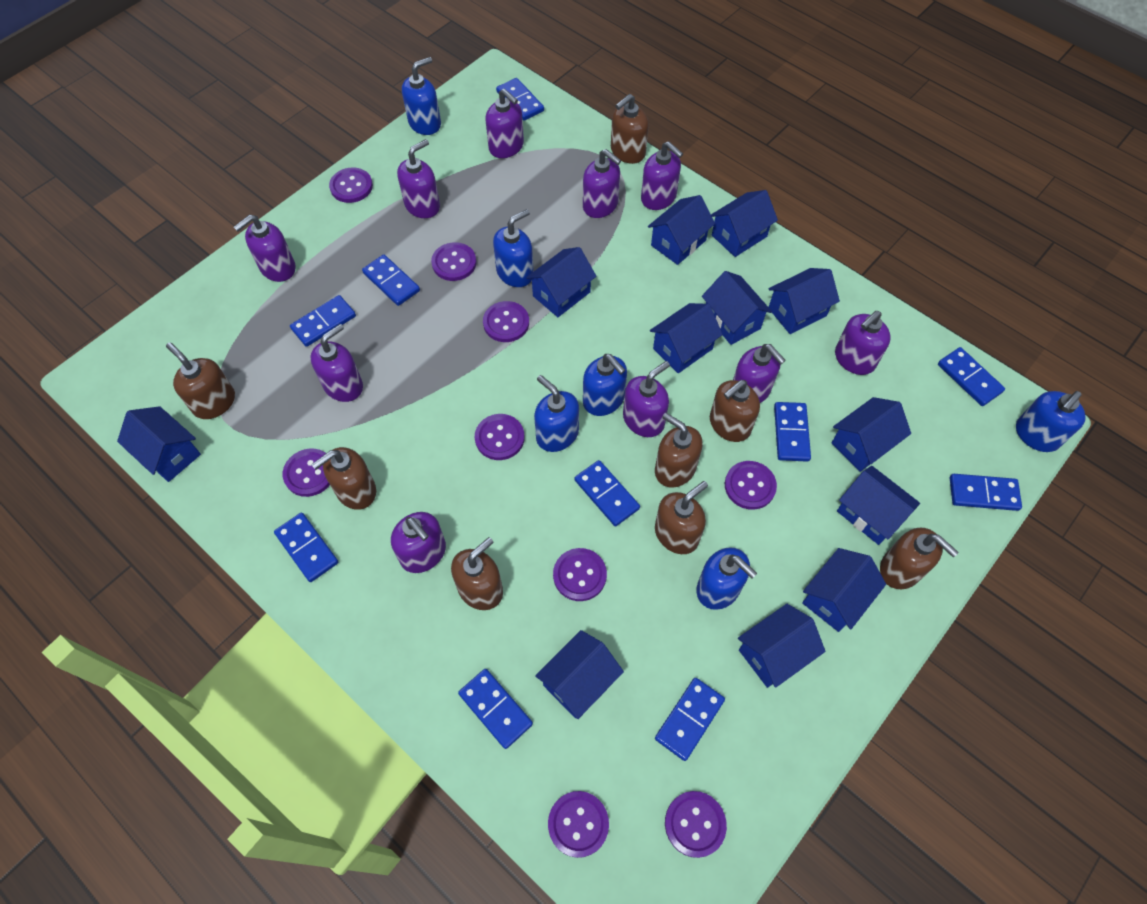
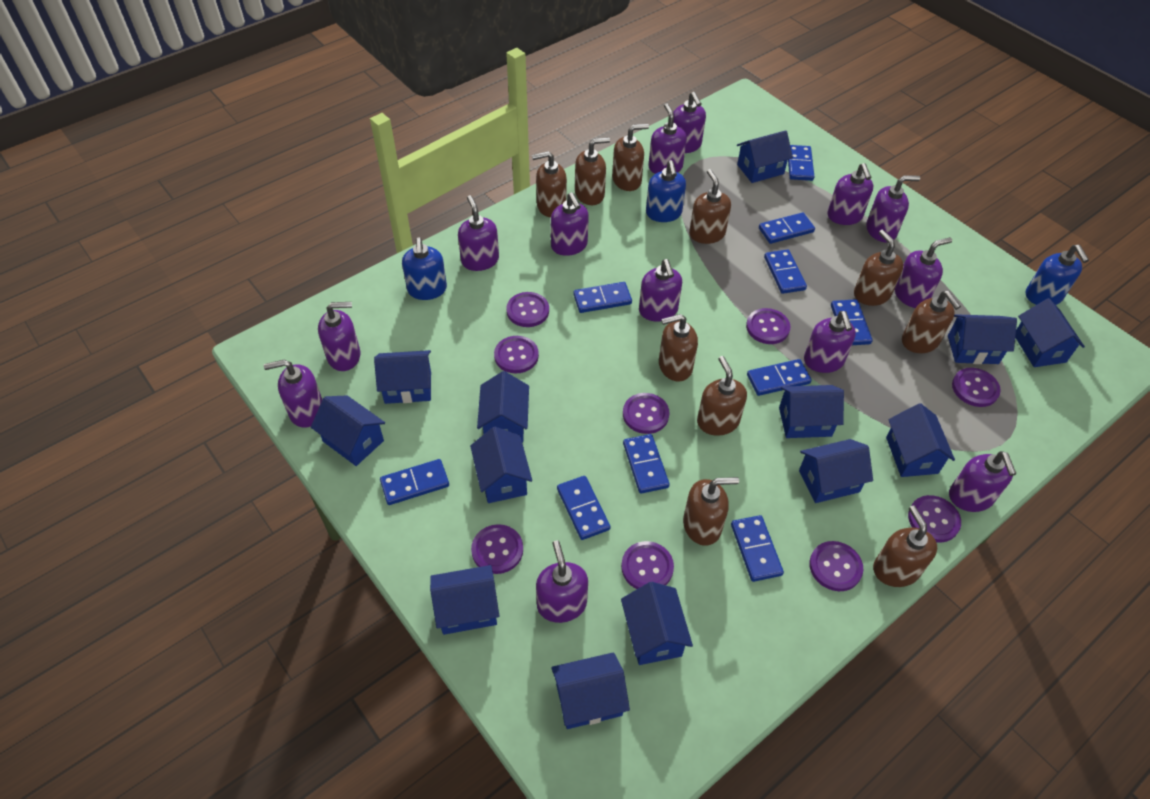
blue house: [117,406,201,482] [526,247,596,317] [535,630,624,719] [648,195,715,265] [650,303,723,373] [702,271,772,345] [711,190,778,257] [738,604,825,688] [769,268,840,334] [802,548,886,632] [831,397,911,472] [837,466,920,545] = 12 -> [311,395,385,466] [374,350,431,404] [430,565,499,635] [470,427,532,503] [477,371,529,443] [551,652,630,729] [621,582,693,665] [737,130,793,183] [779,385,844,438] [799,439,873,503] [886,403,955,477] [948,314,1017,364] [1015,298,1085,367] = 13
blue soap dispenser: [402,57,441,135] [493,209,534,287] [534,375,579,452] [583,354,627,416] [696,547,757,610] [1016,391,1086,452] = 6 -> [402,237,447,300] [646,160,686,222] [1026,245,1089,305] = 3
brown soap dispenser: [166,342,235,419] [311,447,376,510] [451,537,503,610] [611,94,649,164] [655,413,703,488] [655,481,708,554] [710,380,760,442] [880,527,959,589] = 8 -> [532,151,567,217] [575,137,610,205] [612,124,649,191] [659,314,698,381] [683,477,739,546] [689,169,731,244] [697,356,747,436] [854,230,903,306] [873,506,937,587] [902,291,961,353] = 10
purple soap dispenser: [234,214,296,282] [311,324,363,402] [391,512,446,573] [397,139,440,218] [485,89,524,158] [583,149,621,218] [623,361,670,437] [641,141,683,210] [733,344,786,403] [835,311,891,375] = 10 -> [264,360,322,428] [318,302,360,371] [458,195,499,271] [536,540,588,623] [551,193,589,256] [639,259,682,322] [648,103,687,174] [673,92,706,153] [804,311,856,373] [827,163,873,225] [866,175,920,242] [895,237,952,308] [949,451,1016,512] = 13

